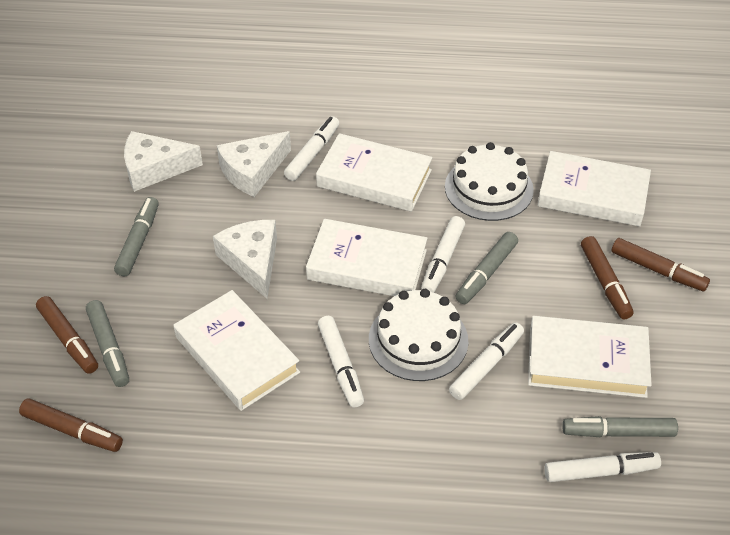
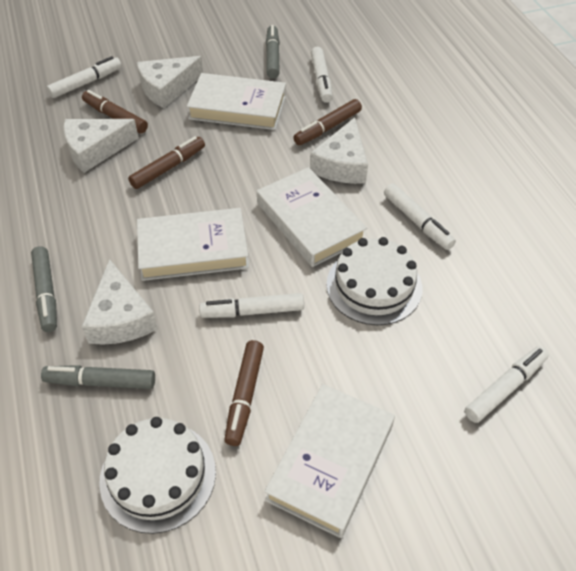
grey marker: [86,300,129,387] [114,197,159,276] [456,232,518,304] [562,416,678,437] = 4 -> [31,246,57,332] [41,365,155,389] [266,25,280,79] = 3
white book: [174,290,300,411] [306,219,428,296] [316,133,432,212] [528,316,652,398] [537,151,651,226] = 5 -> [137,208,249,281] [187,73,286,130] [257,167,367,267] [264,384,395,538] = 4
white cheese: [124,131,203,192] [213,220,277,299] [217,131,291,197] = 3 -> [64,119,139,173] [82,259,158,345] [137,56,203,108] [310,117,368,184] = 4

